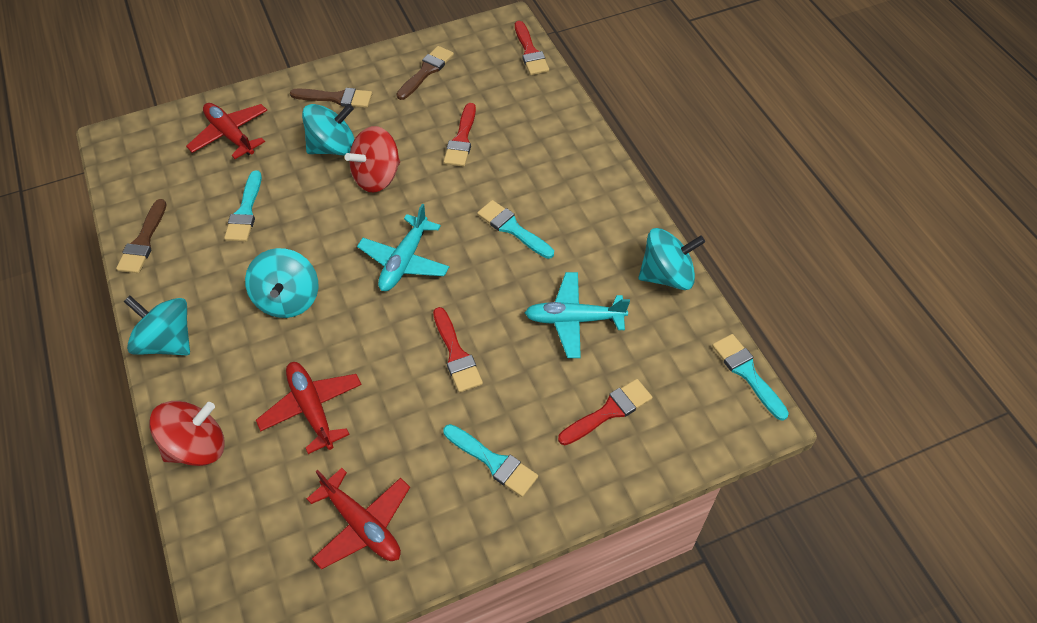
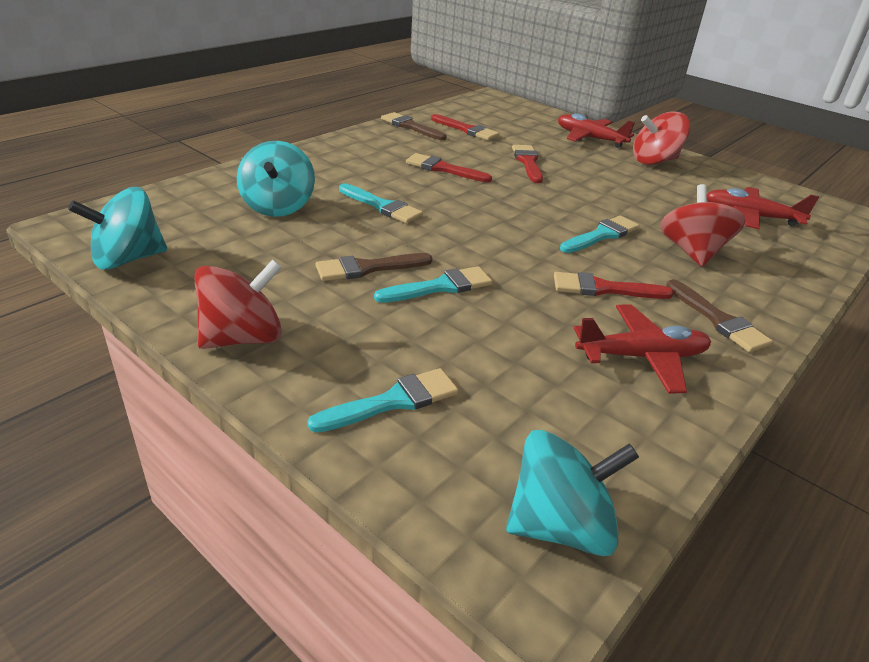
red spinning top: [149,401,225,466] [345,126,400,192] = 2 -> [194,259,282,349] [633,111,690,165] [660,184,746,267] = 3
turquoise plane: [357,204,449,291] [525,272,630,358] = 2 -> none = 0
turquoise spinning top: [123,296,190,355] [245,248,318,318] [302,104,355,155] [639,228,705,290] = 4 -> [68,187,167,270] [237,141,315,217] [506,430,639,556] = 3

